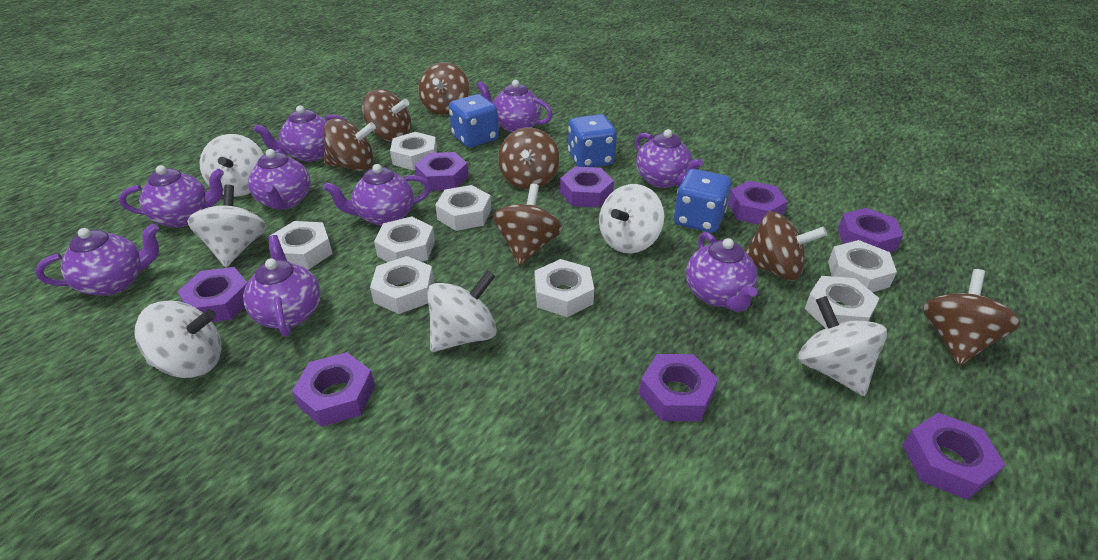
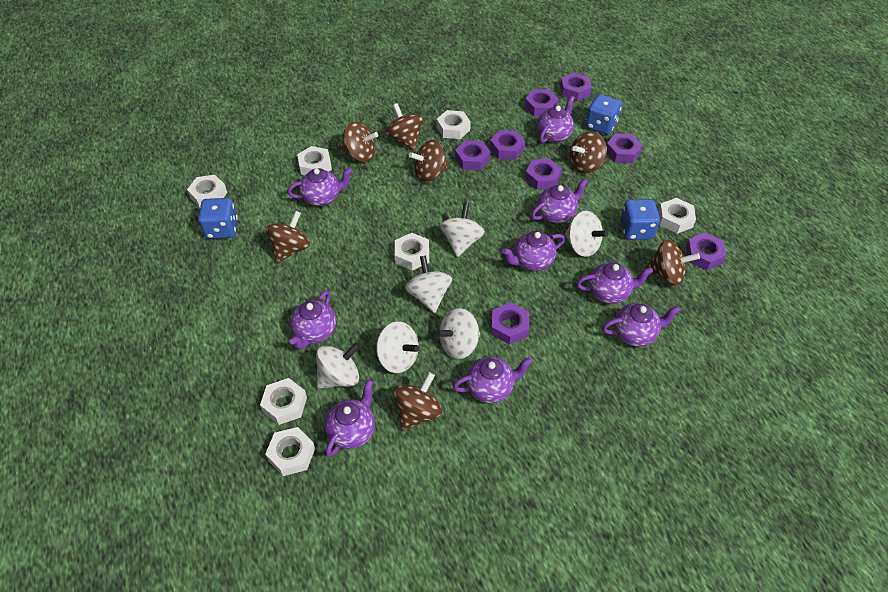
white nut: [270,221,333,269] [370,256,434,314] [374,217,435,262] [390,132,437,170] [435,185,491,231] [535,259,594,317] [805,276,880,329] [828,240,897,292] = 8 -> [187,175,227,208] [260,378,307,425] [265,427,315,476] [297,146,332,176] [395,233,429,271] [437,110,471,139] [658,198,696,234] = 7

